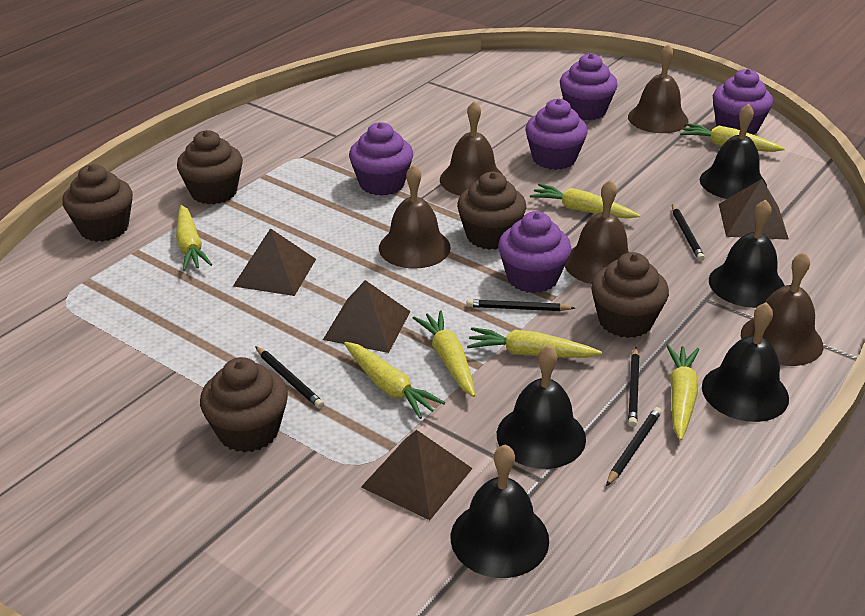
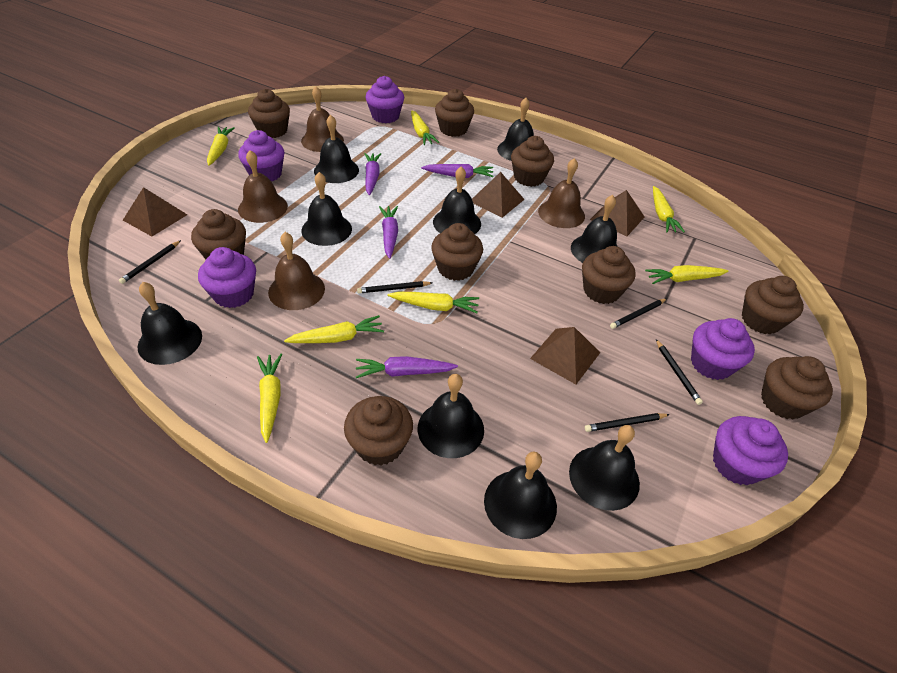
black bell: [451,445,549,578] [497,345,586,469] [700,104,767,199] [702,302,789,422] [709,199,785,308] = 5 -> [138,282,202,365] [301,172,352,246] [314,115,359,183] [418,374,484,458] [433,166,481,234] [484,452,557,539] [497,98,534,161] [569,425,640,511] [571,195,618,263] = 9
brown bell: [379,164,451,269] [440,101,503,196] [565,180,629,284] [628,44,688,133] [741,252,823,366] = 5 -> [238,150,288,223] [268,232,325,310] [301,86,344,152] [538,158,585,228] = 4
brown cupcake: [62,164,133,242] [177,130,243,204] [200,357,288,453] [457,172,526,250] [591,252,669,338] = 5 -> [191,209,246,259] [248,89,290,138] [344,396,413,465] [431,223,483,281] [435,89,474,137] [511,136,554,187] [582,246,636,304] [742,276,804,334] [761,356,833,420] = 9
purple carrot: none = 0 -> [356,356,458,378] [364,153,381,195] [379,206,398,259] [421,164,493,178] = 4

